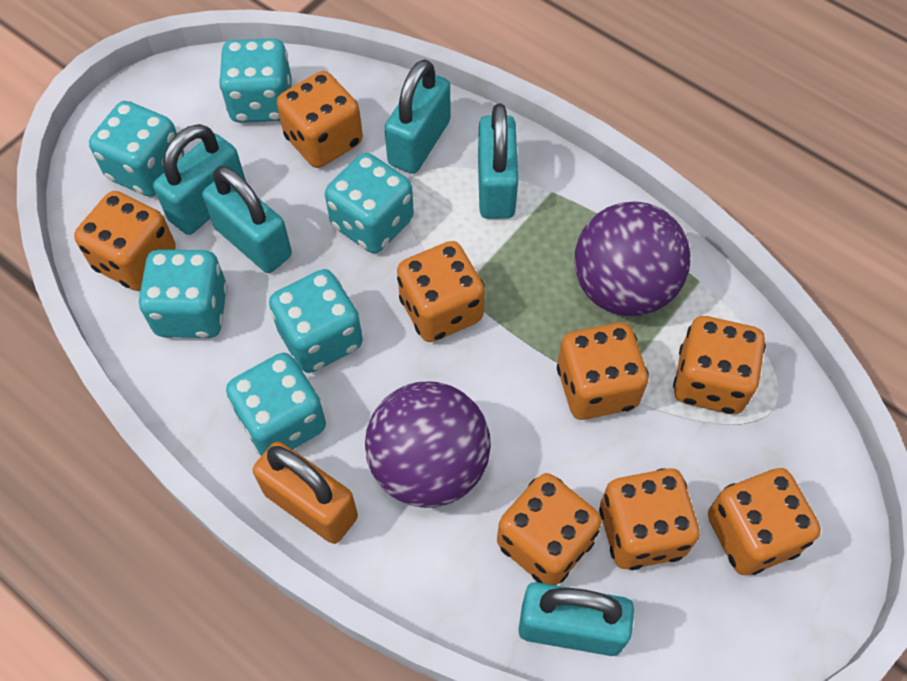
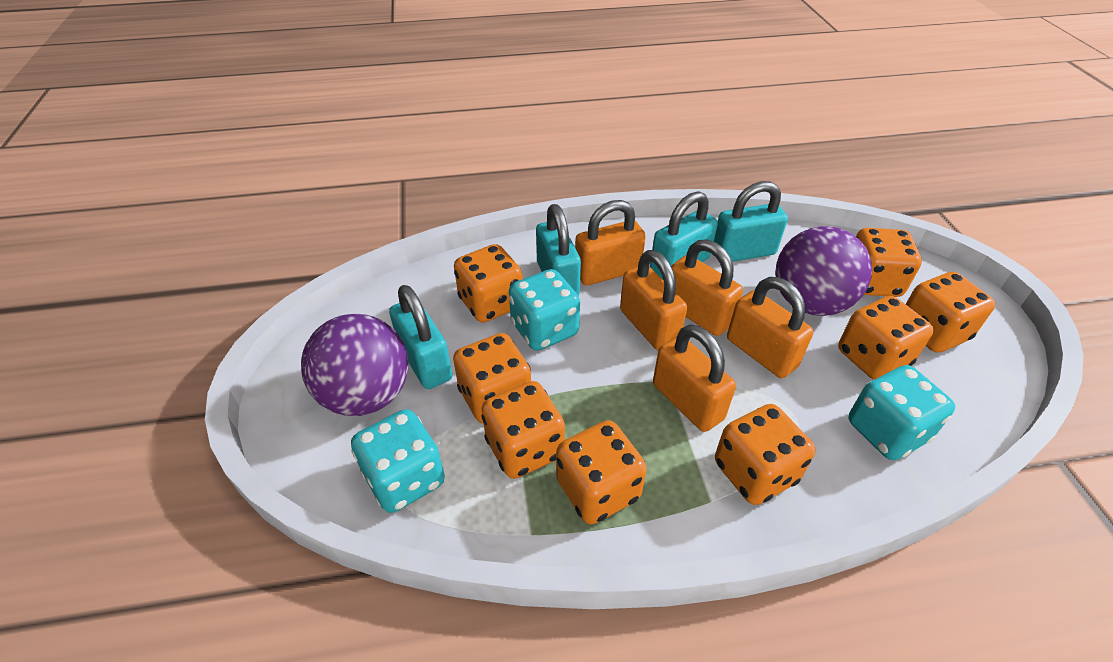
orange padlock: [253,441,358,544] = 1 -> [575,200,646,286] [620,250,687,350] [653,324,736,432] [671,239,743,336] [727,277,814,378] = 5
turquoise dice: [89,101,184,197] [138,249,228,338] [219,38,292,123] [226,353,326,456] [269,269,363,373] [325,153,414,253] = 6 -> [351,409,445,513] [509,269,580,351] [848,365,955,460] = 3
turquoise padlock: [153,124,246,235] [202,166,292,273] [384,59,450,174] [478,104,518,219] [519,582,634,656] = 5 -> [389,285,452,389] [536,204,581,295] [650,191,718,279] [714,181,788,262] = 4

